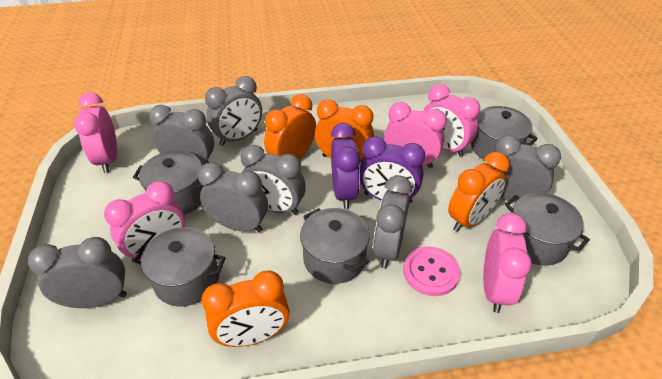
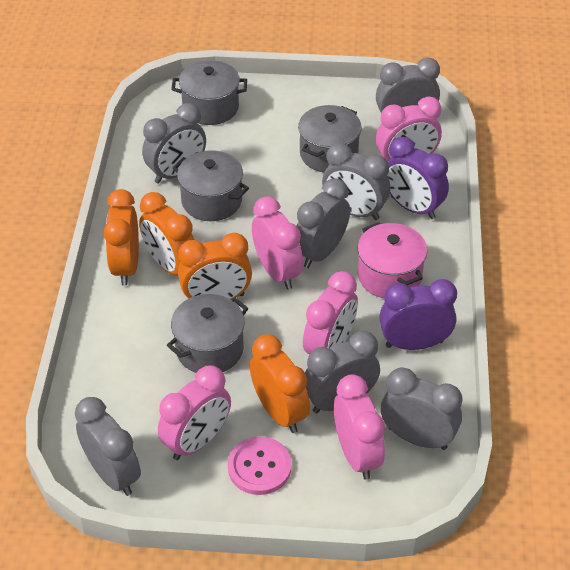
grey pot: [133,151,204,214] [134,227,225,307] [300,208,370,284] [471,106,538,160] [505,192,590,266] = 5 -> [167,294,249,373] [171,60,247,125] [173,150,249,221] [298,105,362,172] = 4
pink pot: none = 0 -> [357,222,427,298] = 1

